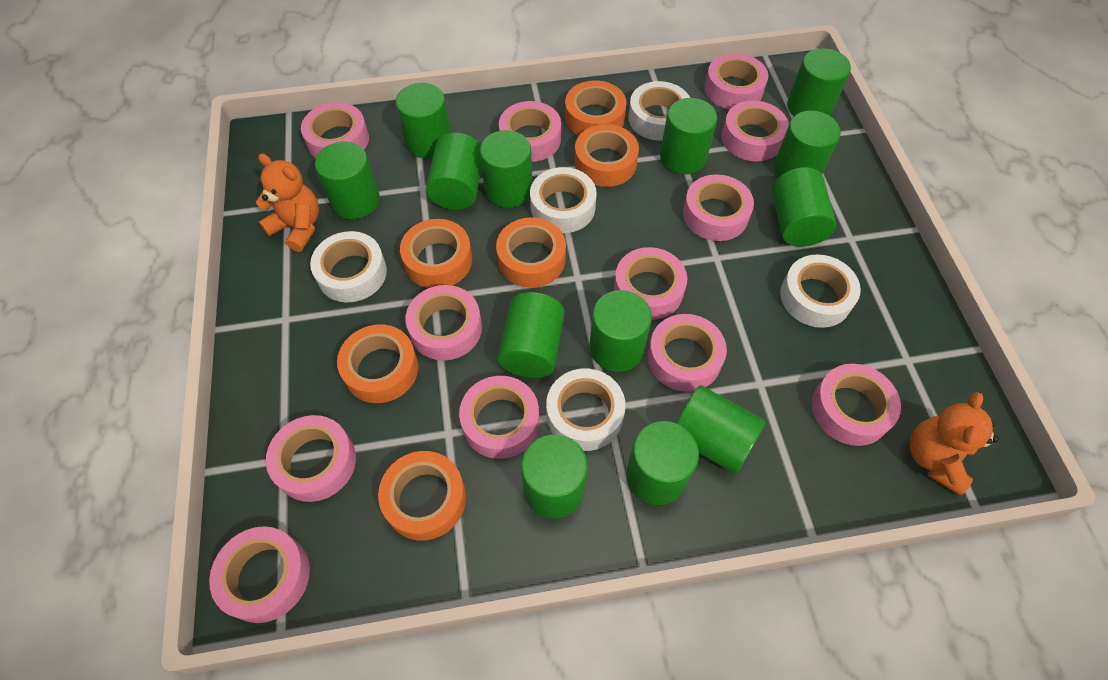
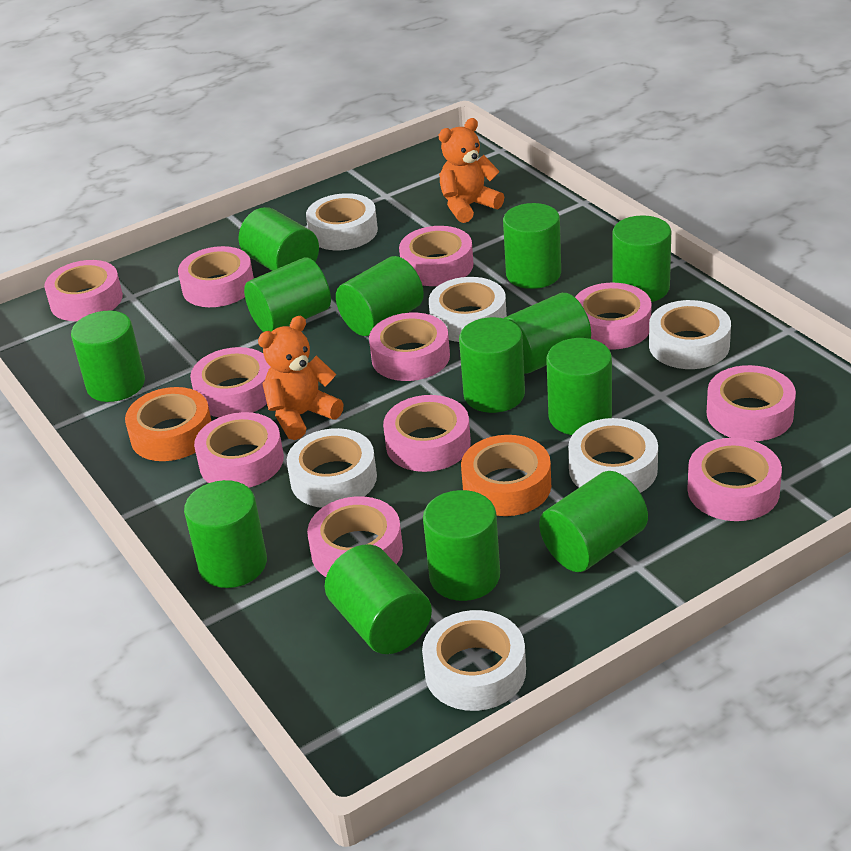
orange tape: [337,325,419,403] [378,451,466,541] [400,219,472,288] [496,217,566,288] [565,80,626,136] [574,124,639,187] = 6 -> [125,387,211,461] [461,435,551,516] = 2
pink tape: [209,526,310,623] [266,415,356,502] [301,102,369,158] [406,285,482,361] [459,376,539,459] [499,101,561,162] [614,247,687,320] [648,314,727,392] [683,174,754,241] [704,53,768,110] [722,101,789,161] [812,364,901,446] = 12 -> [44,260,123,321] [178,246,254,307] [190,347,271,417] [194,412,284,488] [307,496,403,577] [369,313,450,381] [383,395,471,472] [399,226,473,286] [575,283,652,350] [687,438,782,521] [707,365,796,441] = 11
white tape: [310,231,387,302] [530,167,597,233] [546,369,626,451] [628,81,690,141] [780,255,861,328] = 5 -> [287,428,377,508] [306,193,378,250] [422,610,526,711] [429,277,507,342] [568,418,658,493] [649,300,731,369] = 6

